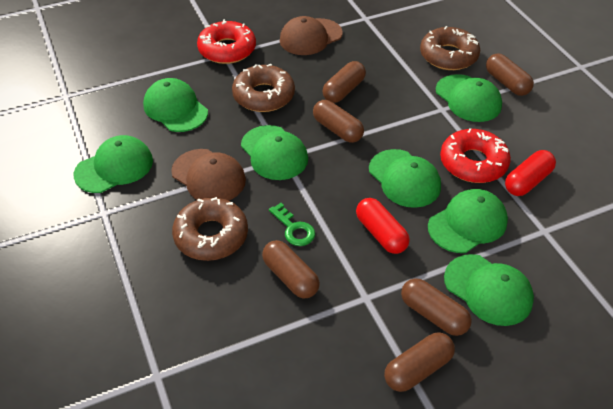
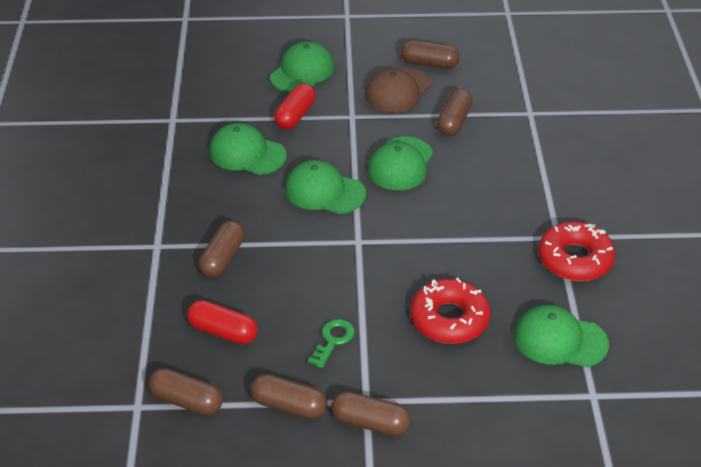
brown cap: [171,149,246,200] [280,16,343,55] = 2 -> [365,67,431,113] = 1
brown donut: [172,197,248,261] [232,64,295,112] [420,26,480,70] = 3 -> none = 0
green cap: [74,135,153,193] [143,78,208,132] [241,125,308,180] [369,149,441,208] [428,189,508,253] [436,74,502,122] [444,254,534,326] = 7 -> [209,123,287,175] [270,41,334,93] [285,160,366,214] [368,137,433,190] [514,305,609,367] = 5

